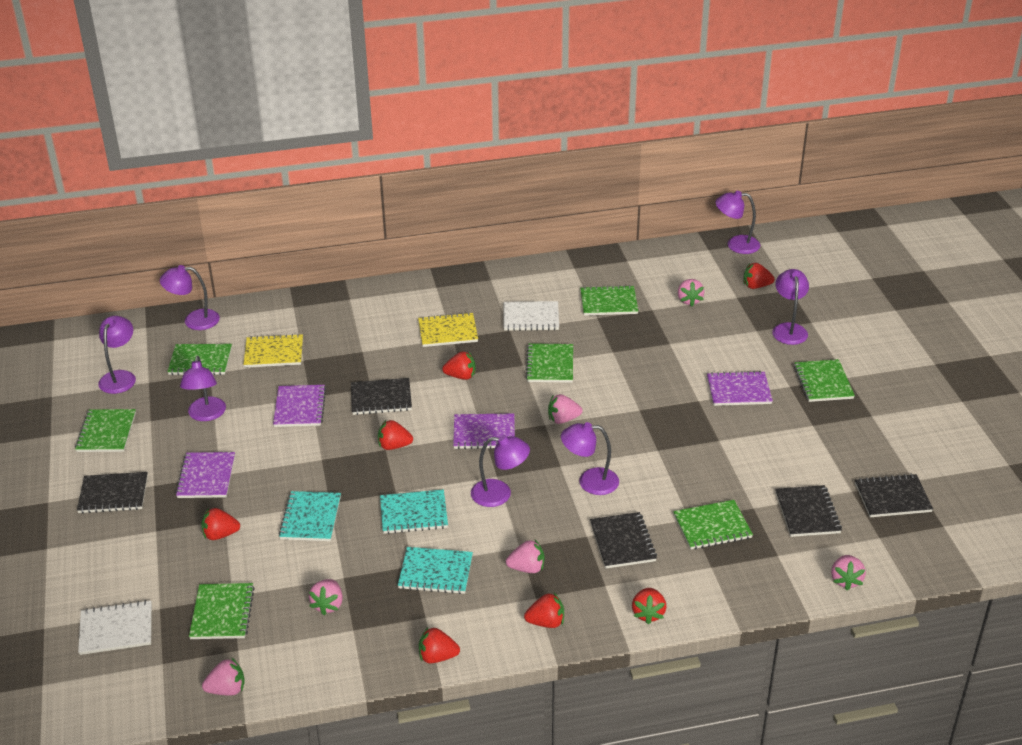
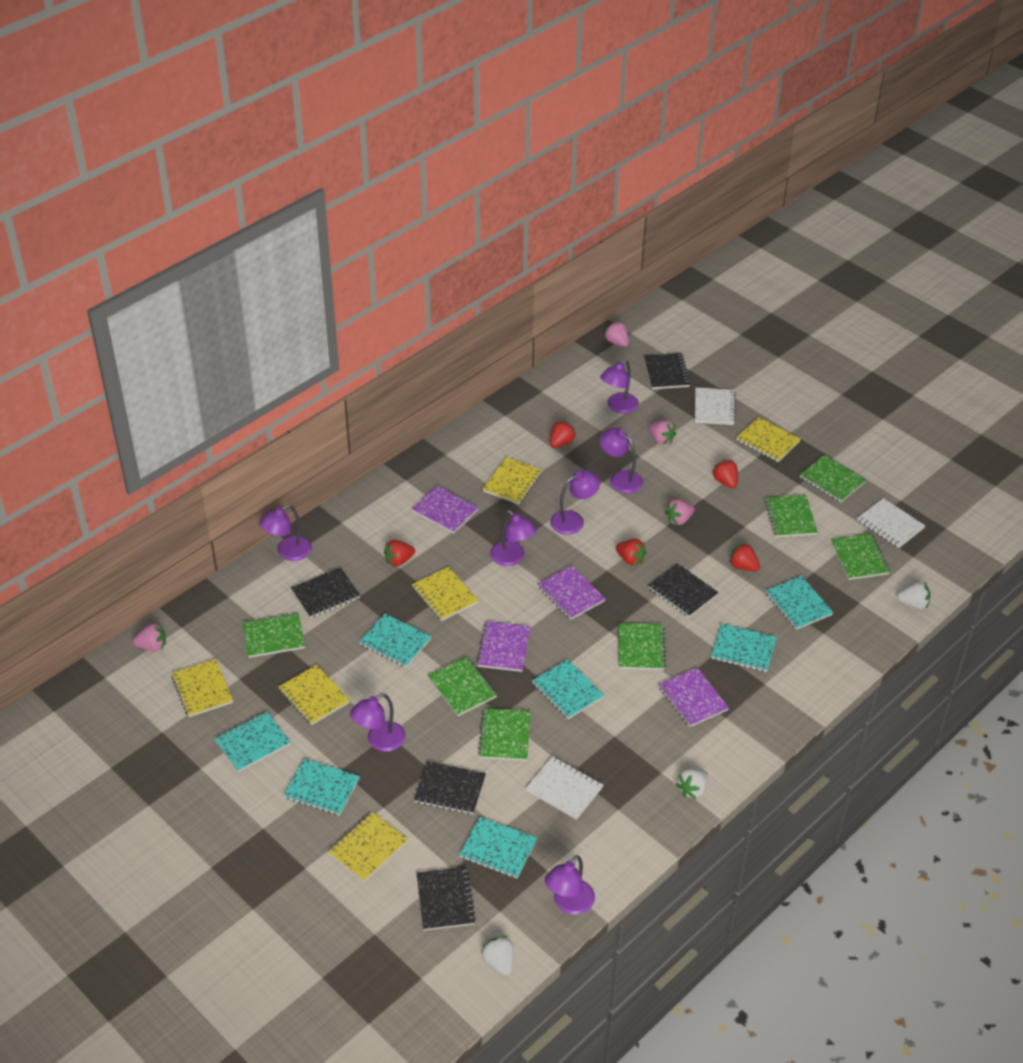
pink strawberry: [202,657,245,696] [309,579,343,615] [506,540,544,573] [548,394,582,424] [678,279,705,306] [831,555,866,590] = 6 -> [133,623,166,651] [604,321,629,347] [648,420,676,445] [665,499,694,525] = 4
red strawberry: [201,508,240,540] [378,420,413,450] [419,627,460,663] [442,351,476,380] [524,593,564,628] [632,588,667,624] [744,263,774,289] = 7 -> [384,540,415,567] [550,420,576,448] [616,539,646,566] [712,460,738,488] [729,542,760,571] = 5
turquoise notebook: [279,491,341,541] [380,489,448,534] [398,547,473,594] = 3 -> [215,711,291,772] [283,758,360,816] [359,614,432,667] [459,817,537,879] [532,659,604,719] [711,624,777,672] [765,576,833,630] = 7
white notebook: [78,600,152,655] [504,301,559,331] = 2 -> [526,756,603,820] [695,387,736,425] [857,498,926,548] = 3
white strawberry: none = 0 -> [481,936,513,976] [676,768,708,799] [897,582,931,609] = 3
yellow notebook: [243,334,303,367] [418,312,478,347] = 2 -> [171,659,233,717] [279,665,350,725] [328,812,408,882] [412,567,479,621] [483,457,542,504] [736,417,801,462] = 6

